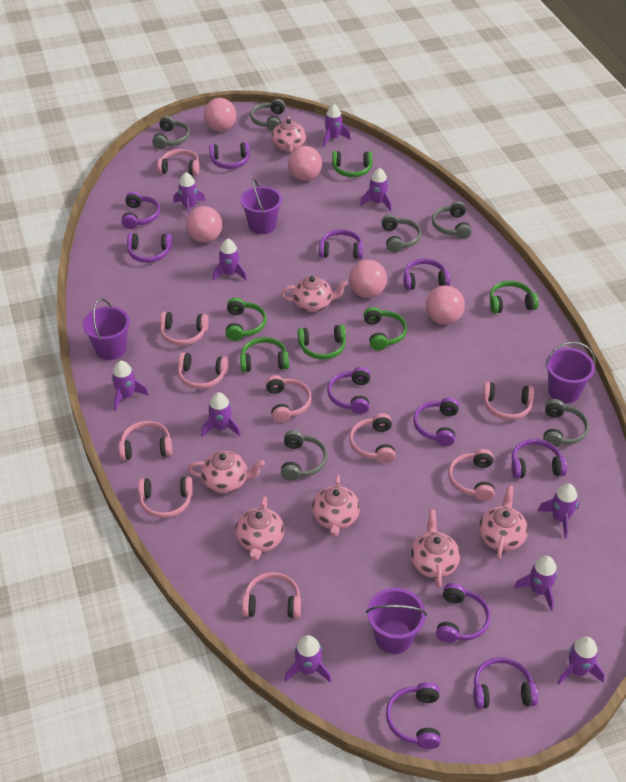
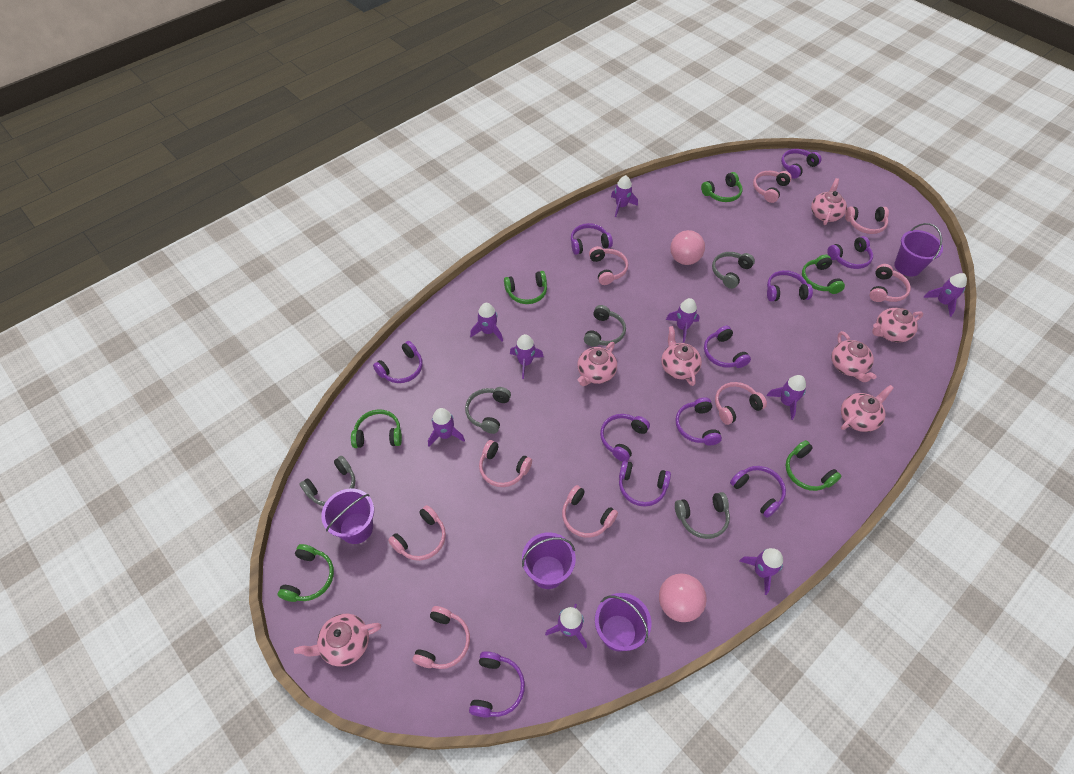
grey headphones: [152,116,190,149] [250,99,285,131] [281,430,327,481] [381,214,421,253] [432,201,472,239] [543,399,589,447] = 6 -> [300,456,355,506] [465,387,511,434] [584,305,626,347] [675,492,730,539] [712,252,755,289] = 5
pink ball: [186,206,222,243] [204,98,236,131] [288,146,322,181] [349,260,387,298] [426,285,465,325] = 5 -> [659,573,707,622] [670,230,705,265] = 2
pink headphones: [119,421,172,460] [138,477,193,518] [157,149,199,176] [160,312,209,346] [178,352,229,389] [242,572,301,618] [265,375,311,423] [349,413,396,463] [448,449,495,501] [483,382,534,420] = 10 -> [388,505,446,561] [412,606,470,669] [479,440,532,487] [562,485,618,538] [589,246,628,285] [715,382,767,425] [753,171,792,203] [845,207,889,234] [869,264,911,302] = 9
purple rocket: [112,361,149,411] [173,172,205,215] [201,392,241,437] [212,239,247,281] [285,635,332,683] [323,104,351,147] [360,168,392,211] [514,556,558,611] [538,484,580,538] [557,637,605,685] = 10 -> [428,408,465,447] [470,303,503,342] [510,334,544,379] [545,604,587,649] [611,175,638,217] [666,298,700,343] [739,548,783,595] [767,375,806,420] [923,273,967,317] = 9

